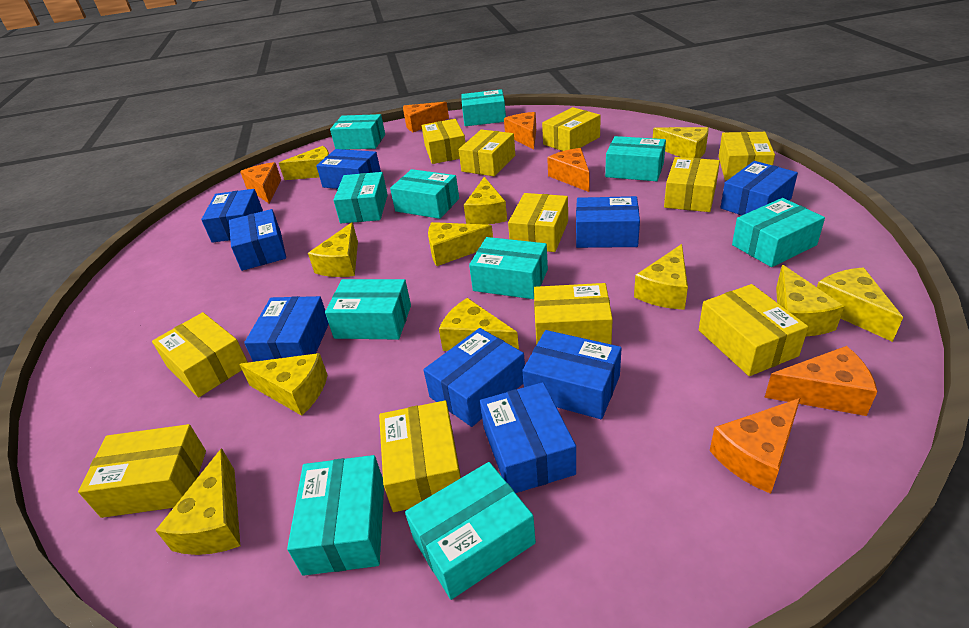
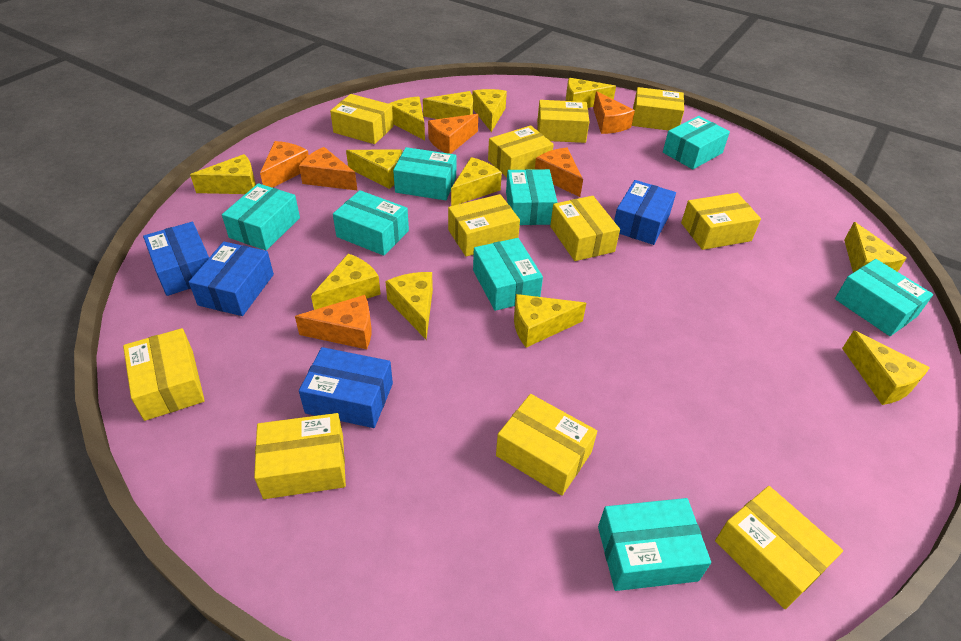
blue box: [201,189,263,243] [229,209,286,271] [244,296,329,362] [316,149,381,189] [423,328,525,427] [480,382,576,493] [522,330,622,419] [576,196,640,248] [720,161,798,216] = 9 -> [143,222,209,296] [189,242,274,316] [299,347,393,428] [614,180,676,245] = 4
turquoise box: [287,455,384,576] [325,279,411,340] [330,114,385,150] [333,172,388,223] [390,169,459,219] [405,462,536,600] [461,89,506,126] [469,237,548,299] [605,136,666,181] [732,198,825,267] = 10 -> [222,183,300,250] [333,190,409,256] [393,147,456,200] [473,238,543,311] [506,169,557,225] [598,498,711,591] [663,116,730,169] [835,259,933,336] = 8
yellow cheese: [155,448,240,555] [239,353,327,416] [279,146,329,180] [308,222,358,277] [428,222,493,266] [439,298,519,351] [464,177,507,225] [634,244,688,310] [653,127,709,158] [776,265,844,337] [817,267,903,342] = 11 -> [190,154,256,194] [311,254,381,310] [346,150,403,189] [385,272,433,340] [389,96,425,140] [423,91,473,119] [451,157,502,206] [472,89,507,132] [514,294,586,348] [566,78,616,108] [842,330,930,405] [844,222,906,273] = 12

